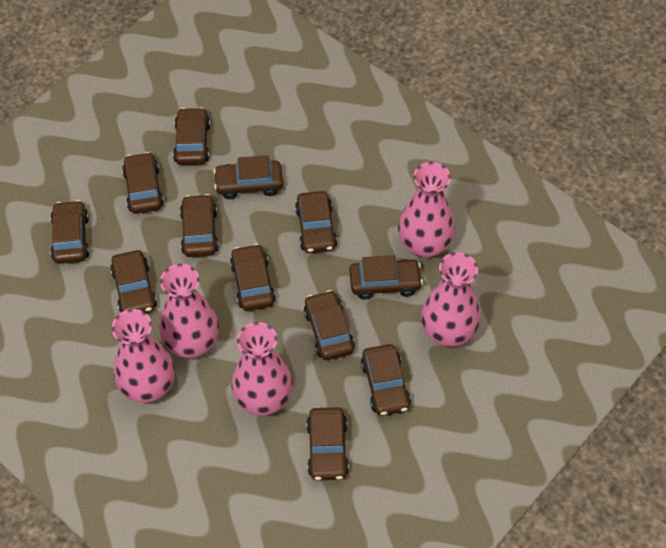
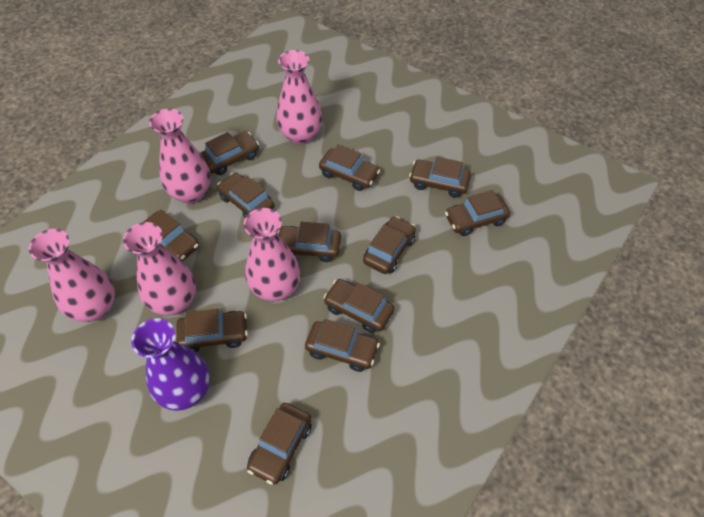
purple vase: none = 0 -> [131,318,210,411] = 1

